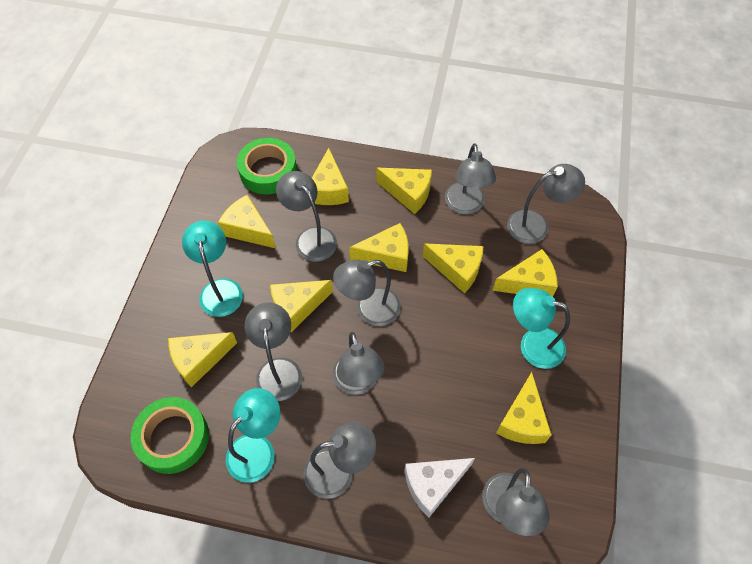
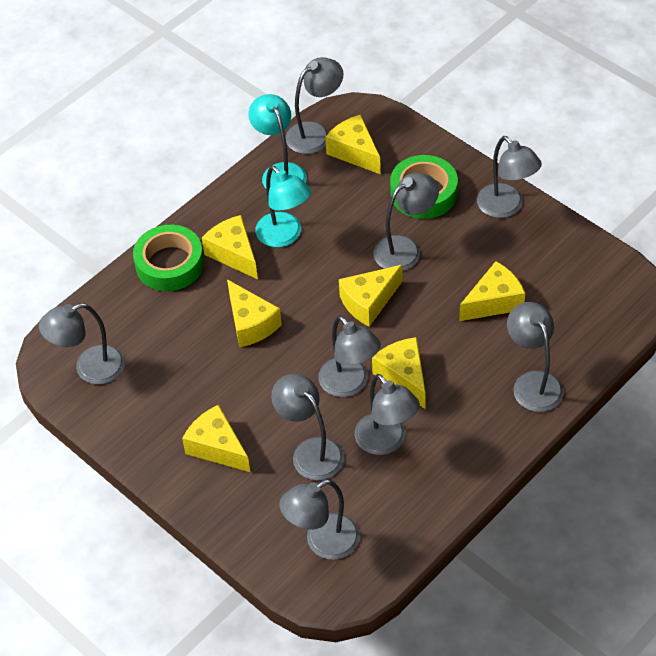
grey lamp: [245,303,302,401] [276,171,337,262] [304,422,376,499] [332,332,385,395] [333,259,401,326] [445,143,496,214] [482,468,550,536] [507,164,585,244] = 8 -> [39,303,125,384] [271,374,344,480] [279,479,360,560] [286,57,343,154] [318,316,381,397] [355,374,420,455] [374,173,439,271] [477,136,542,218] [507,302,564,412] = 9
turquoise lamp: [182,221,243,317] [226,388,280,483] [513,288,570,369] = 3 -> [248,94,307,188] [256,166,311,247] = 2
white cheese: [404,458,475,518] = 1 -> none = 0
yellow cheese: [168,332,237,388] [218,195,276,248] [270,280,333,332] [312,148,349,205] [349,223,409,272] [376,168,432,214] [423,243,483,293] [492,249,558,296] [496,372,552,444] = 9 -> [182,404,250,472] [202,215,258,279] [227,279,282,348] [325,114,381,174] [339,265,403,327] [372,337,426,409] [459,261,525,321] = 7

